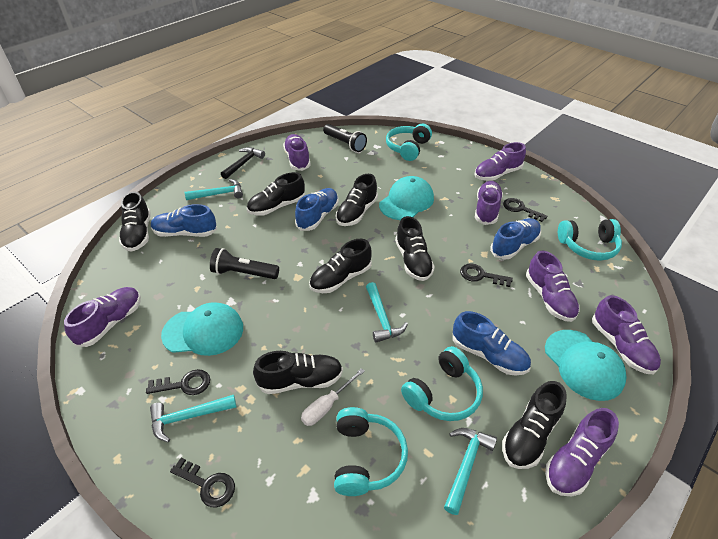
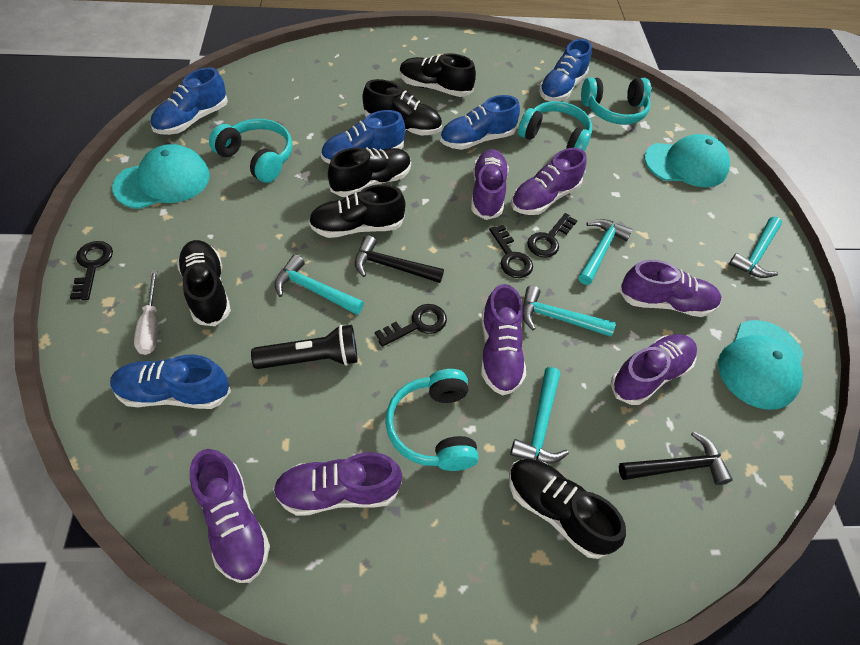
black flashlight: [210,248,279,279] [323,124,367,152] = 2 -> [251,325,358,369] = 1
black hammer: [221,147,265,179] = 1 -> [355,235,444,283] [619,431,733,485] = 2
black shoe: [119,192,151,252] [247,172,305,216] [253,351,343,394] [309,239,372,293] [336,174,378,226] [395,216,435,281] [502,381,567,469] = 7 -> [177,240,231,326] [308,184,405,238] [328,147,411,197] [362,79,442,135] [399,53,476,97] [509,459,626,559] = 6
blue shoe: [151,204,217,237] [295,188,339,231] [453,311,531,376] [490,218,541,259] = 4 -> [110,355,231,409] [150,67,228,135] [321,110,405,164] [440,95,520,150] [539,39,592,101] = 5
turquoise hammer: [150,395,236,442] [185,179,243,200] [366,282,408,343] [444,428,497,515] = 4 -> [274,255,364,315] [510,367,569,464] [522,286,616,337] [578,219,633,285] [729,217,782,278] = 5

